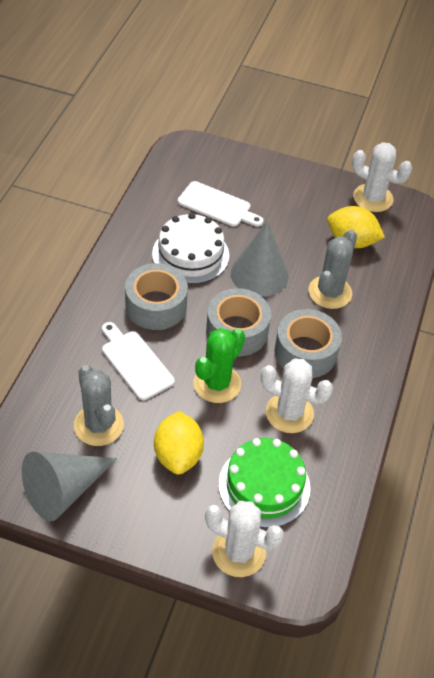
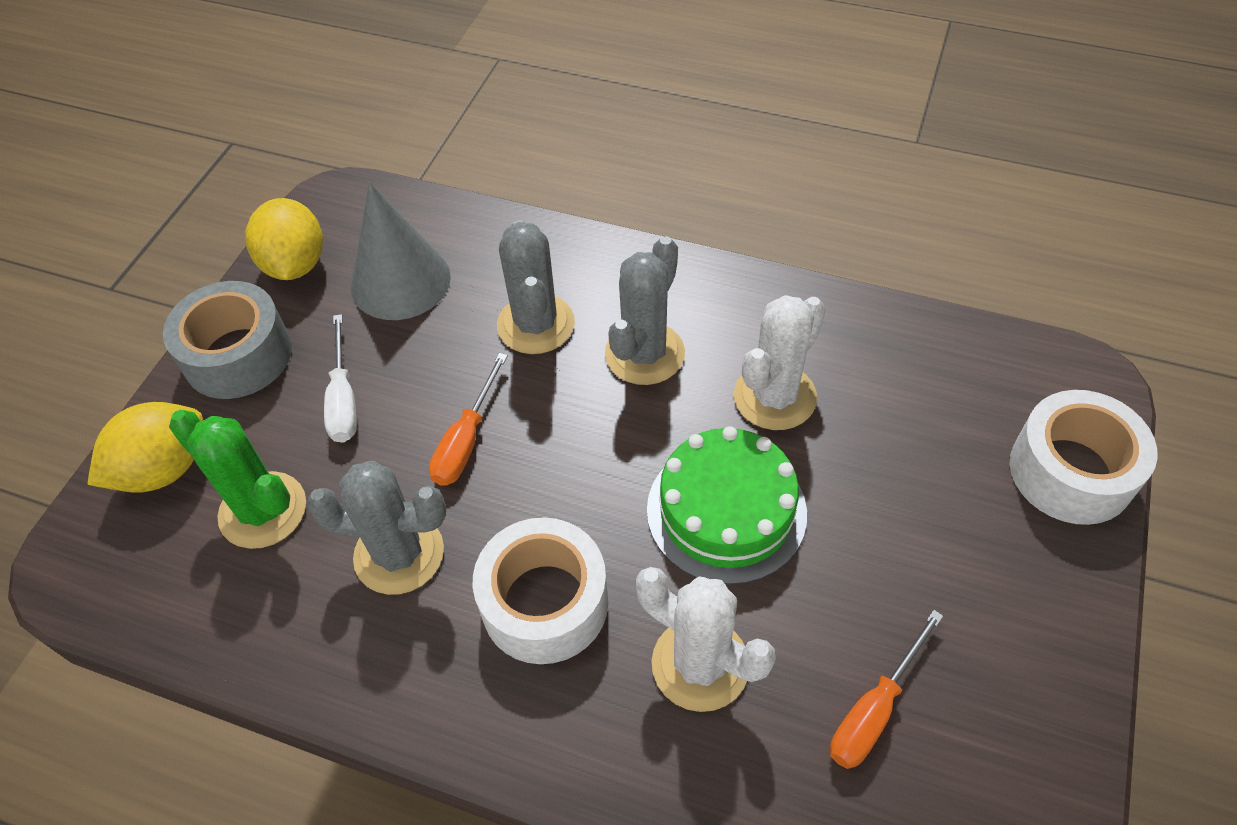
grey cactus: [74,365,124,446] [308,230,357,309] = 2 -> [307,461,447,595] [497,220,575,354] [605,236,685,385] = 3
grey cone: [22,452,118,521] [231,220,288,297] = 2 -> [351,182,451,320] = 1
grey tape: [125,263,188,330] [206,288,271,356] [274,309,342,378] = 3 -> [163,281,292,399] = 1
orange screwdriver: none = 0 -> [429,353,508,486] [830,610,943,769] = 2
white cactus: [205,501,284,577] [261,359,333,433] [352,142,412,212] = 3 -> [636,567,776,712] [734,295,826,430] = 2
white cake: [152,213,229,284] = 1 -> none = 0
white cutting board: [102,322,175,400] [178,181,264,227] = 2 -> none = 0
white screwdriver: none = 0 -> [324,314,357,443] = 1
white tape: none = 0 -> [473,517,608,664] [1010,390,1158,525] = 2

